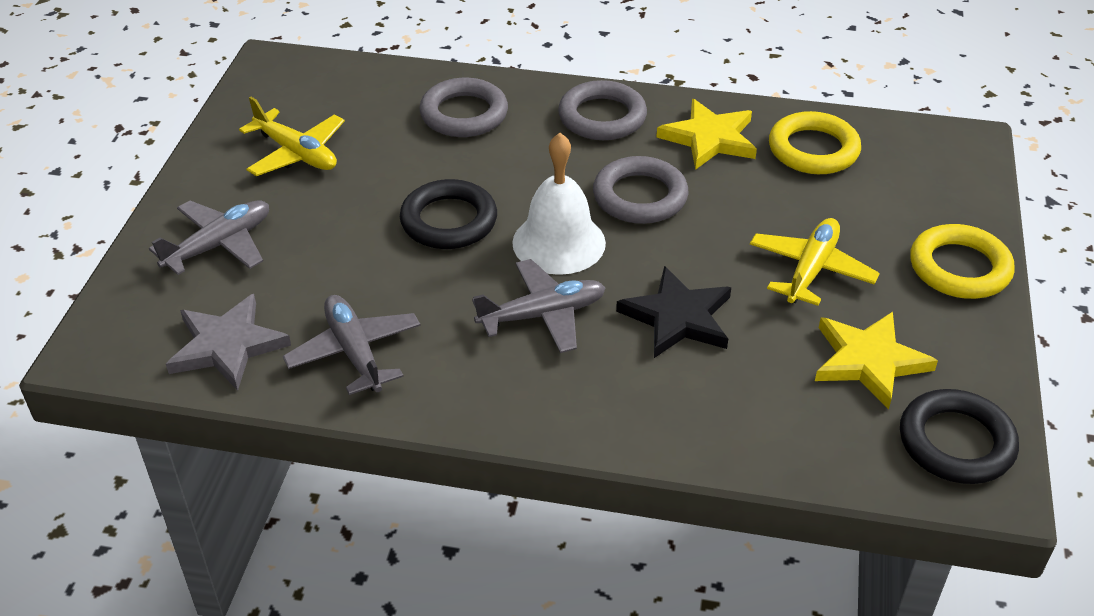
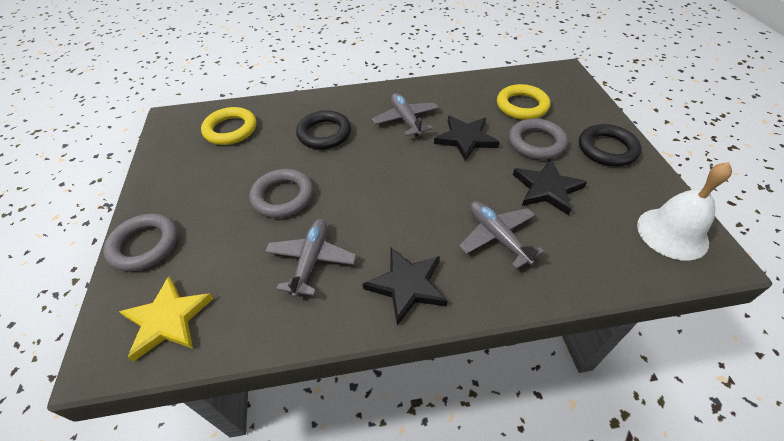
black star: [616,266,731,358] = 1 -> [363,248,448,325] [434,116,499,162] [513,159,587,215] = 3
grey star: [166,294,291,391] = 1 -> none = 0
yellow plane: [239,97,345,176] [750,218,880,306] = 2 -> none = 0
yellow star: [656,99,757,170] [815,312,938,410] = 2 -> [119,276,214,362] = 1

